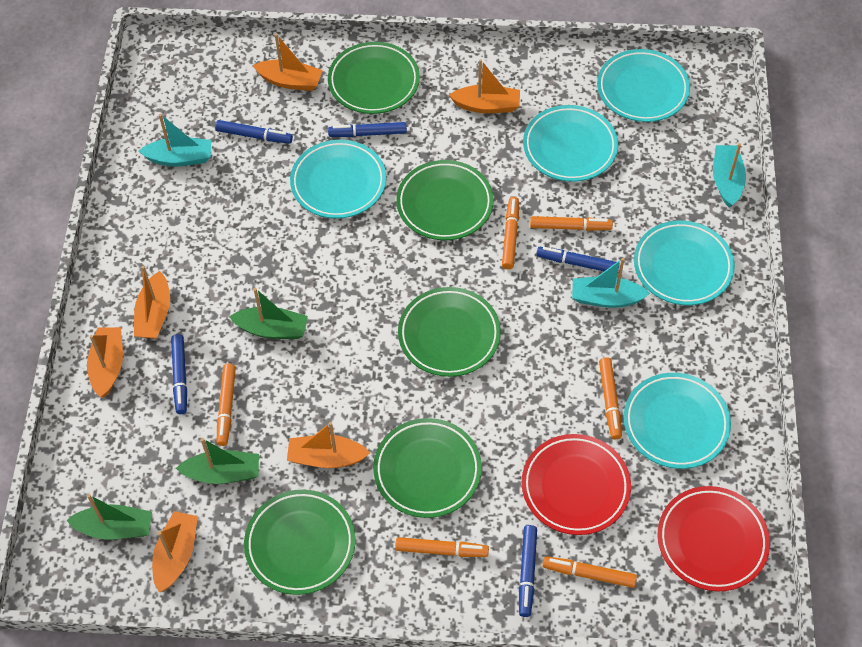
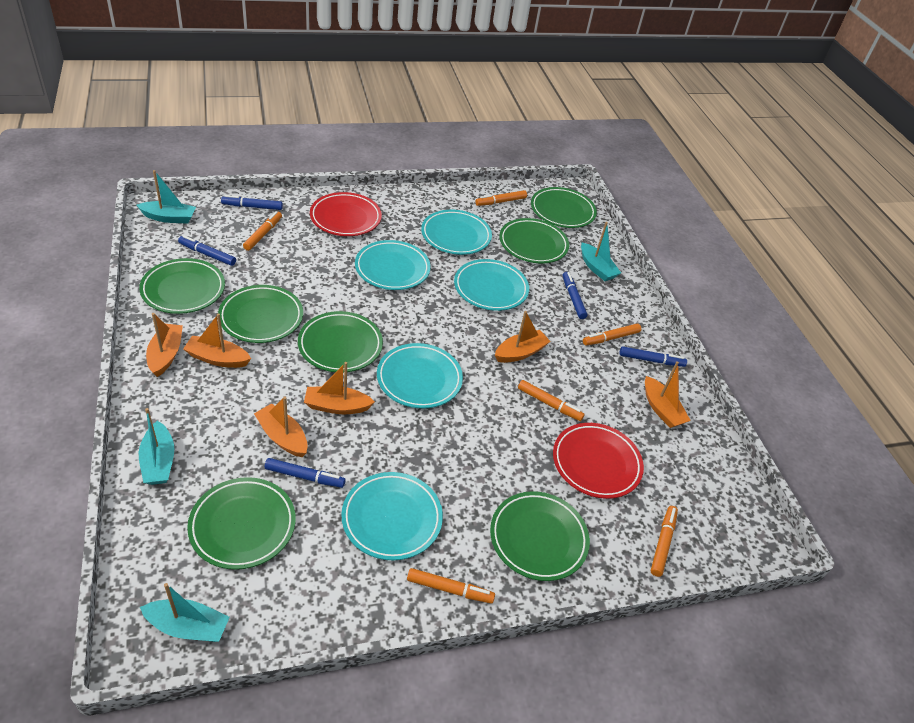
green boat: [66,494,152,540] [176,438,259,484] [229,288,308,339] = 3 -> none = 0
green plate: [244,489,355,595] [328,42,420,114] [373,418,482,518] [396,160,494,240] [398,287,501,377] = 5 -> [139,258,225,314] [187,477,296,570] [218,285,303,343] [298,311,383,373] [490,491,590,581] [499,218,569,263] [531,187,597,228] = 7
turquoise boat: [139,114,212,167] [572,258,650,308] [713,143,746,208] = 3 -> [137,170,196,224] [139,408,174,485] [140,583,230,642] [581,222,621,281] = 4

